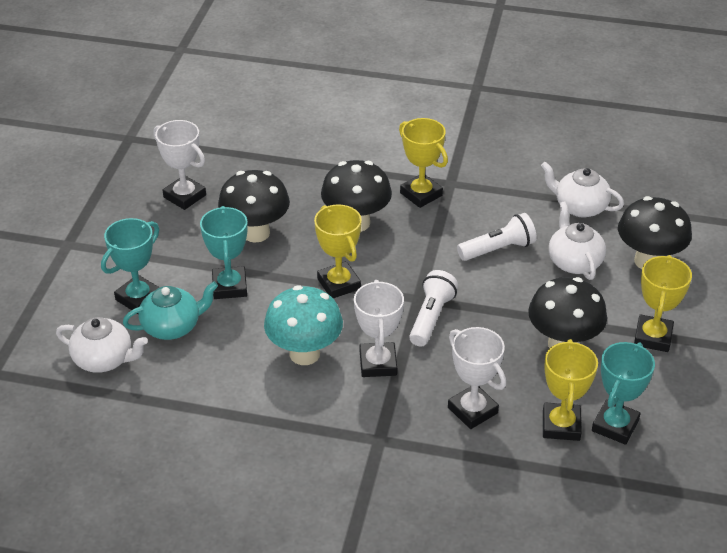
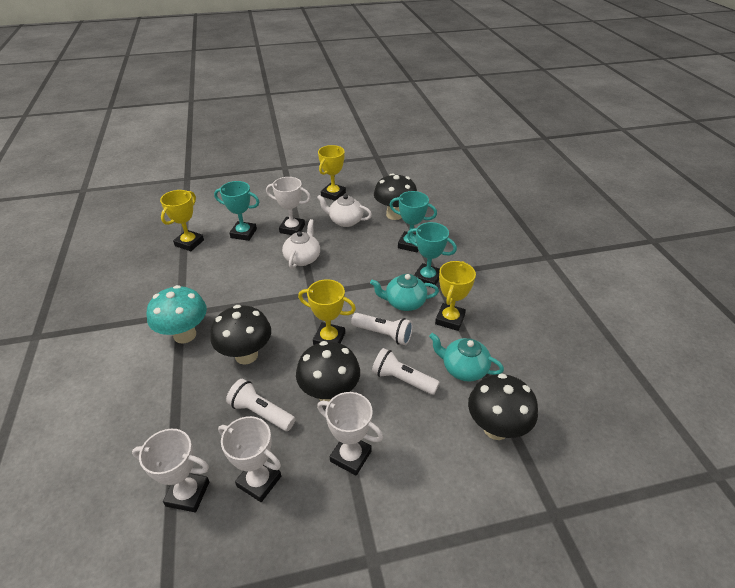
turquoise teapot: [123,281,218,340] = 1 -> [370,274,439,311] [429,333,504,382] = 2
white flashlight: [409,270,458,347] [457,213,537,261] = 2 -> [226,379,295,431] [351,313,413,345] [372,348,440,395] = 3
white teapot: [56,317,148,373] [541,162,624,218] [549,202,606,280] = 3 -> [282,219,320,269] [317,194,372,227] = 2
white trophy: [153,120,206,210] [354,280,404,377] [448,327,506,429] = 3 -> [132,429,209,512] [218,416,281,502] [266,177,311,235] [317,392,383,476] = 4

